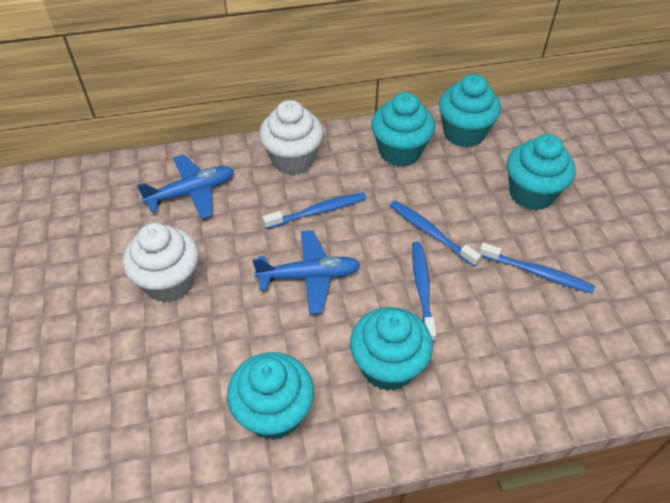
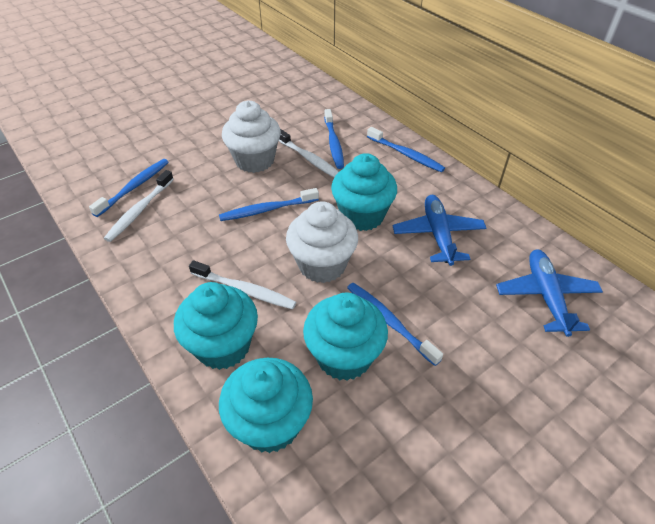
blue toothbrush: [263,192,367,229] [390,200,481,267] [412,242,436,342] [479,242,595,293] = 4 -> [89,159,169,217] [219,188,319,221] [324,109,344,169] [347,283,443,366] [367,127,445,172] = 5
turquoise cupcake: [227,352,314,440] [350,307,433,391] [371,92,435,167] [439,74,501,148] [507,134,575,210] = 5 -> [174,282,258,370] [219,358,313,453] [303,292,388,381] [331,153,397,231] = 4
white toothbrush: none = 0 -> [104,170,174,242] [189,260,296,309] [279,129,338,177] = 3

